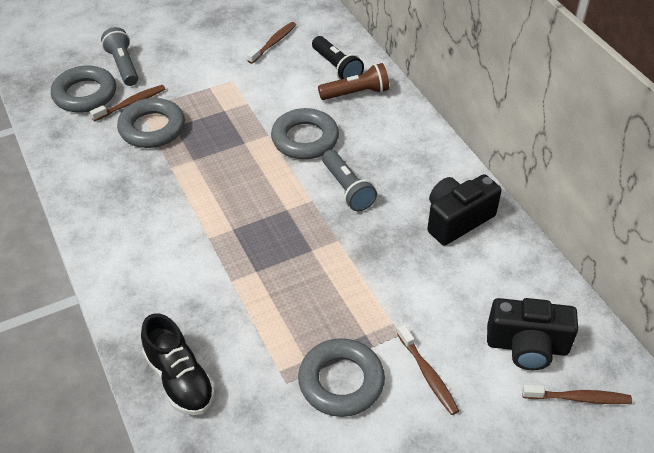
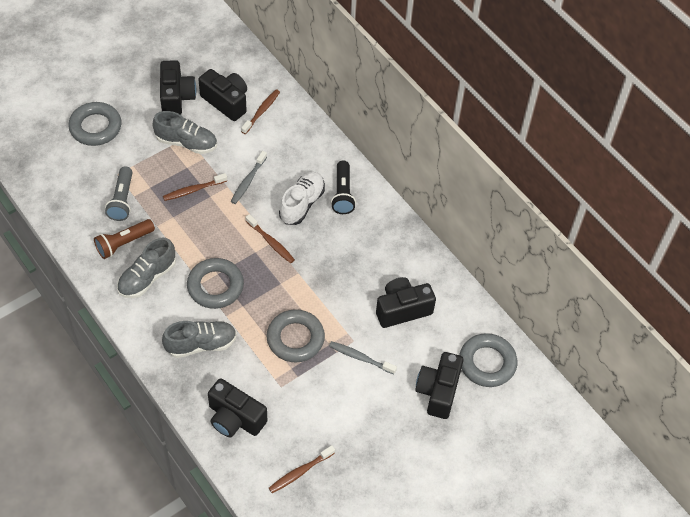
black camera: [427,174,502,245] [487,298,578,370] = 2 -> [160,60,196,115] [198,69,247,121] [208,378,267,437] [376,277,436,328] [415,352,464,419] = 5
black shoe: [141,313,215,415] = 1 -> none = 0
grey flashlight: [101,27,138,86] [322,150,377,211] = 2 -> [105,166,133,221] = 1
grey shoe: none = 0 -> [117,238,176,298] [152,111,217,154] [162,321,237,358] = 3
grey toothbrush: none = 0 -> [231,151,267,204] [329,341,397,374] = 2
white shoe: none = 0 -> [279,172,325,225] = 1

